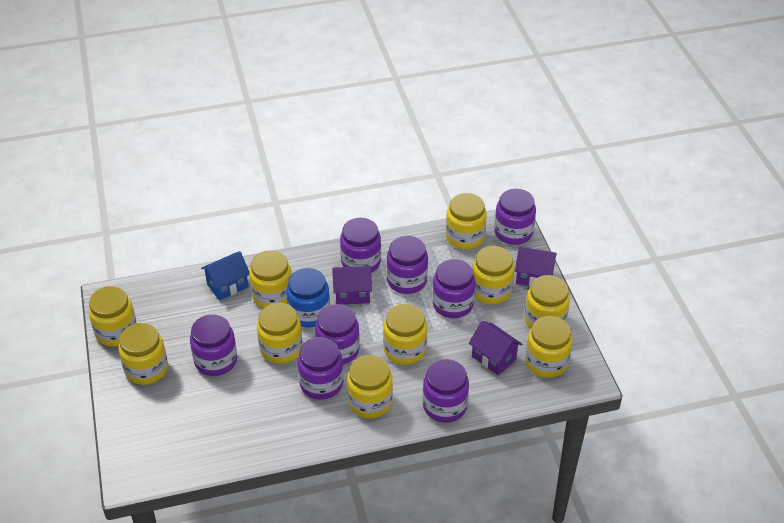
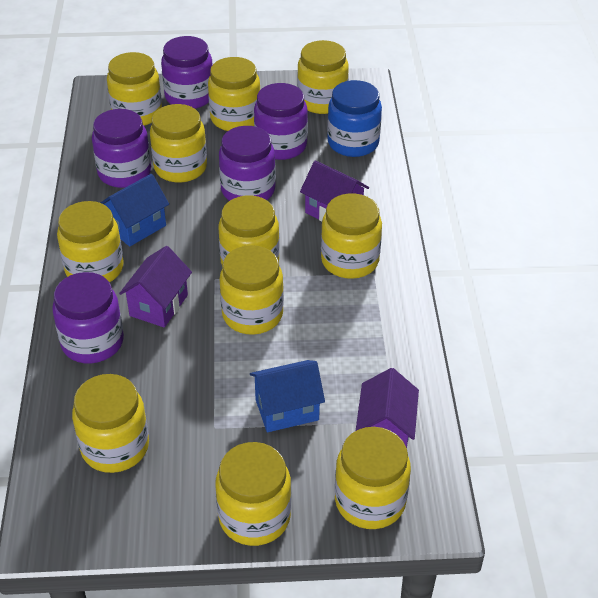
blue house: [201,251,249,301] = 1 -> [100,174,169,247] [250,360,325,432] = 2
purple jar: [190,314,237,376] [298,337,343,400] [315,304,360,365] [340,218,381,273] [386,236,428,294] [423,359,469,423] [432,259,475,318] [494,189,536,245] = 8 -> [52,272,124,363] [92,109,151,188] [161,36,212,109] [219,126,276,201] [254,83,308,160] = 5
yellow jar: [88,286,137,347] [118,323,168,385] [249,250,292,308] [257,303,302,364] [347,355,393,418] [383,304,427,365] [446,193,487,249] [472,246,515,304] [525,275,570,329] [525,316,572,378] = 10 -> [57,201,124,282] [72,374,149,473] [107,52,162,126] [150,104,207,183] [208,57,260,131] [215,442,291,546] [218,196,280,267] [219,245,284,335] [297,40,349,114] [321,193,382,279] [335,427,411,529] = 11

